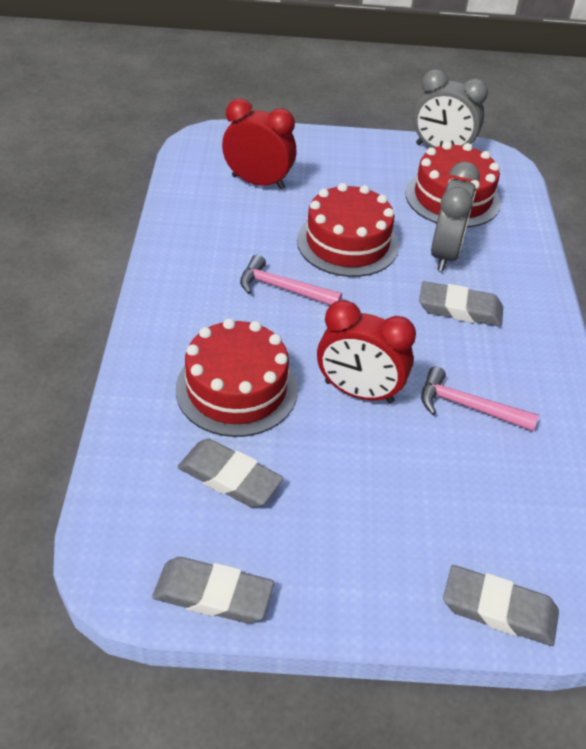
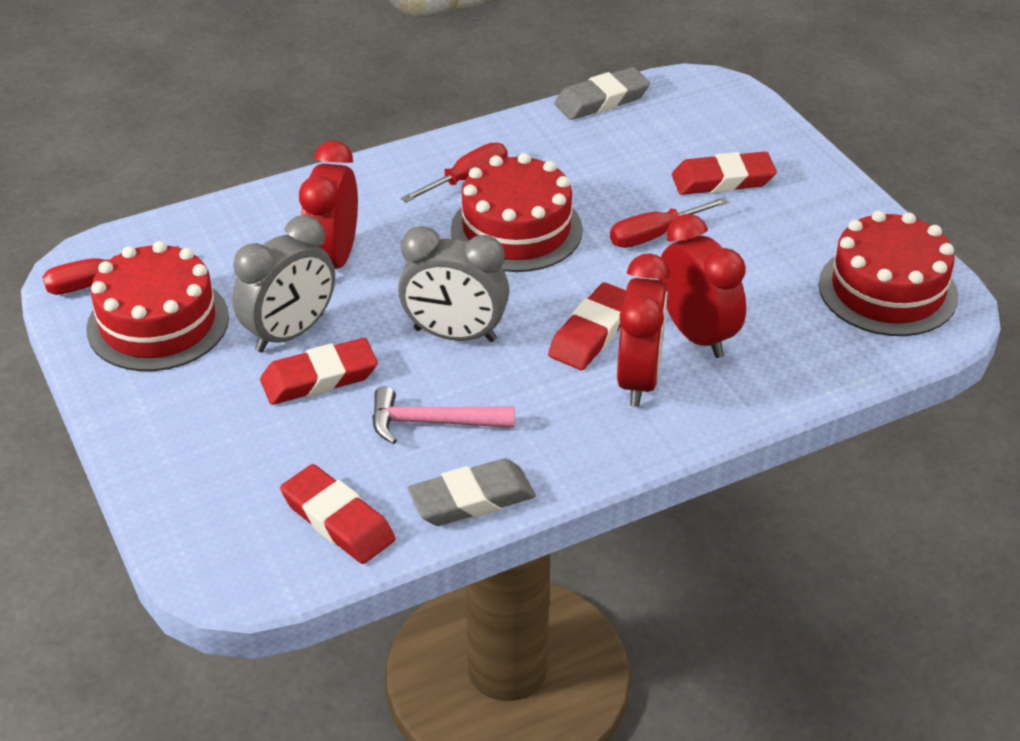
grey eraser: [152,557,274,623] [178,439,283,508] [419,281,503,327] [443,565,559,646] = 4 -> [408,458,536,526] [554,67,650,120] = 2
pink hammer: [240,255,342,306] [421,366,539,431] = 2 -> [372,386,515,444] = 1
red clock: [222,99,297,190] [317,300,416,403] = 2 -> [299,140,358,269] [617,254,670,407] [659,214,746,358] = 3
red eraser: none = 0 -> [260,338,378,405] [280,464,395,564] [548,282,626,370] [672,151,777,195] = 4
red screwdriver: none = 0 -> [42,246,179,295] [401,142,508,203] [610,197,728,248] = 3

